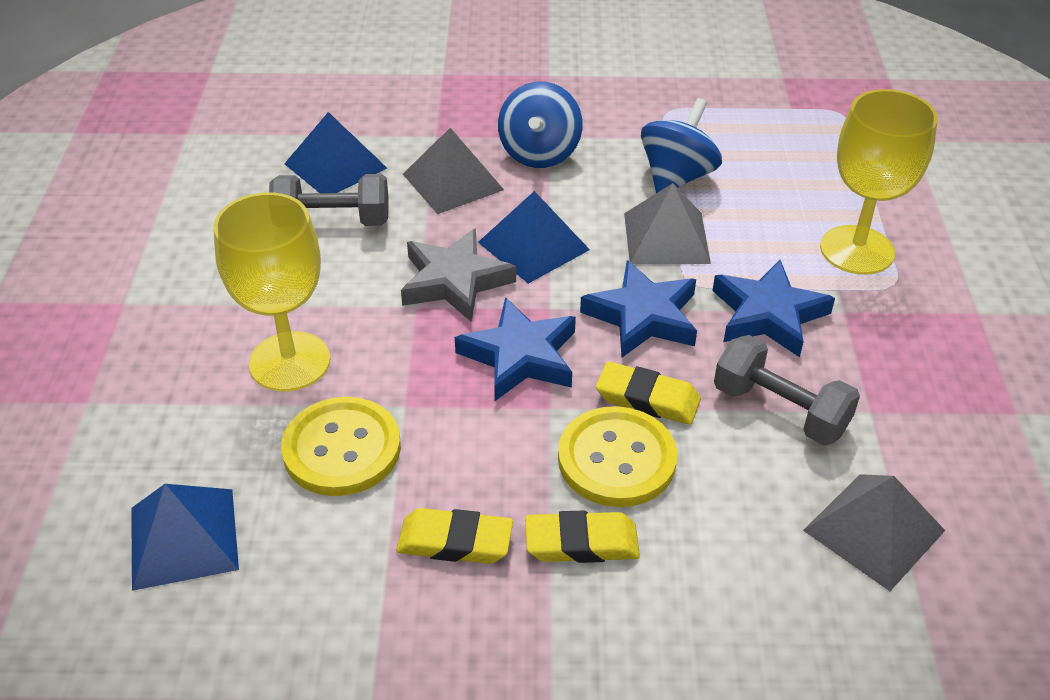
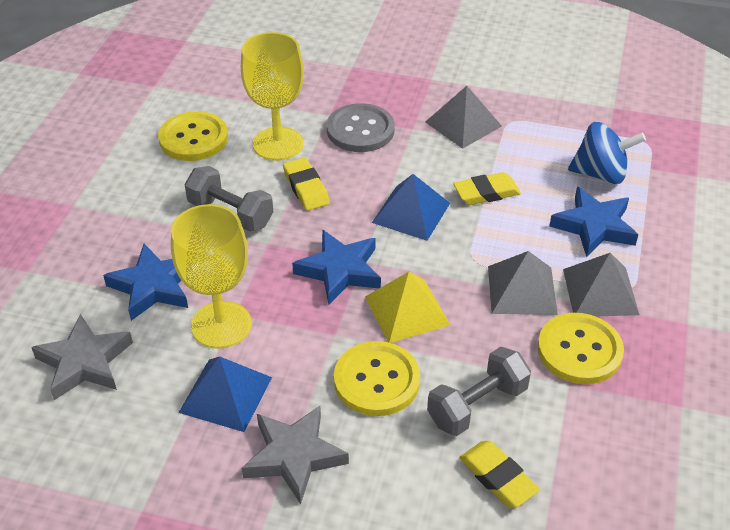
blue pyramid: [131,484,239,591] [284,112,387,193] [478,191,590,284] = 3 -> [179,356,272,432] [372,174,450,241] = 2
blue spinning top: [498,81,582,168] [641,98,722,193] = 2 -> [568,122,646,184] = 1
grey button: none = 0 -> [327,103,394,152] = 1
grey star: [401,228,516,321] = 1 -> [31,314,133,400] [242,406,349,504] = 2
yellow button: [281,397,401,496] [558,406,677,507] = 2 -> [158,111,228,161] [334,341,420,416] [538,313,624,384] = 3
yellow pyramid: none = 0 -> [365,272,450,343] = 1

